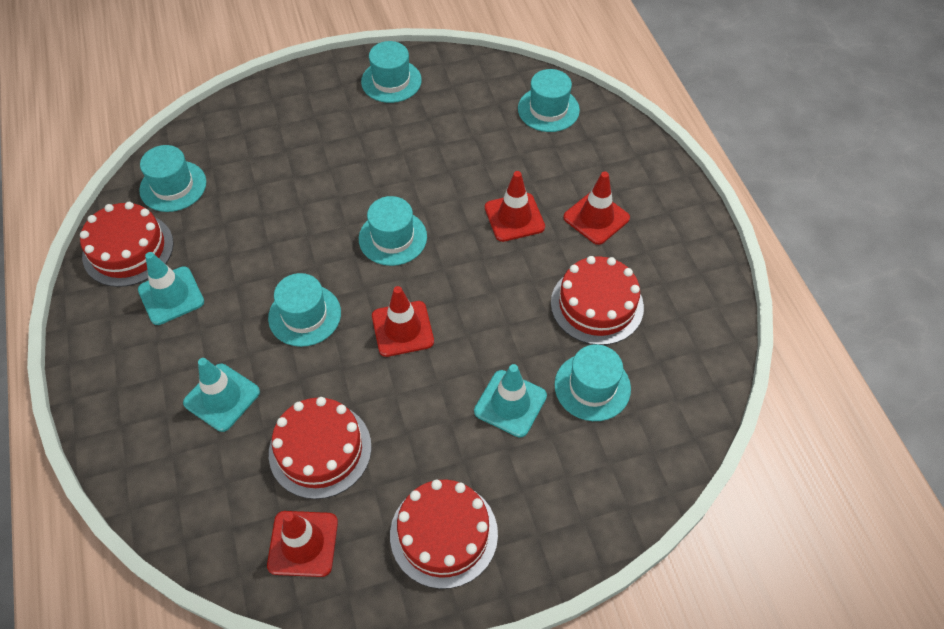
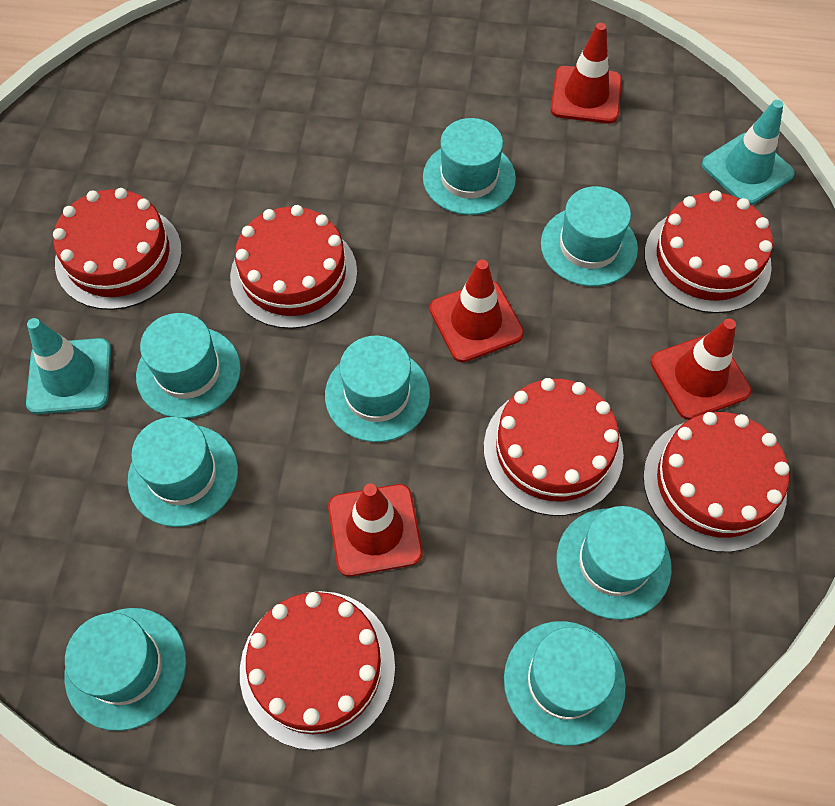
red cake: [80,202,174,287] [269,397,372,499] [390,480,498,589] [551,256,644,345] = 4 -> [53,188,182,310] [230,205,357,329] [240,591,395,750] [484,378,624,516] [643,412,790,552] [644,190,773,313] = 6
turquoise hat: [139,145,206,212] [268,273,341,347] [359,196,427,266] [361,41,422,103] [518,69,580,132] [554,344,631,421] = 6 -> [64,608,186,731] [128,417,238,527] [136,313,241,419] [325,336,430,442] [423,118,516,215] [504,621,626,746] [541,186,638,286] [556,506,672,620] = 8
turquoise traffic cone: [138,252,204,325] [183,358,260,432] [474,364,547,438] = 3 -> [26,318,111,414] [702,100,795,205] = 2

